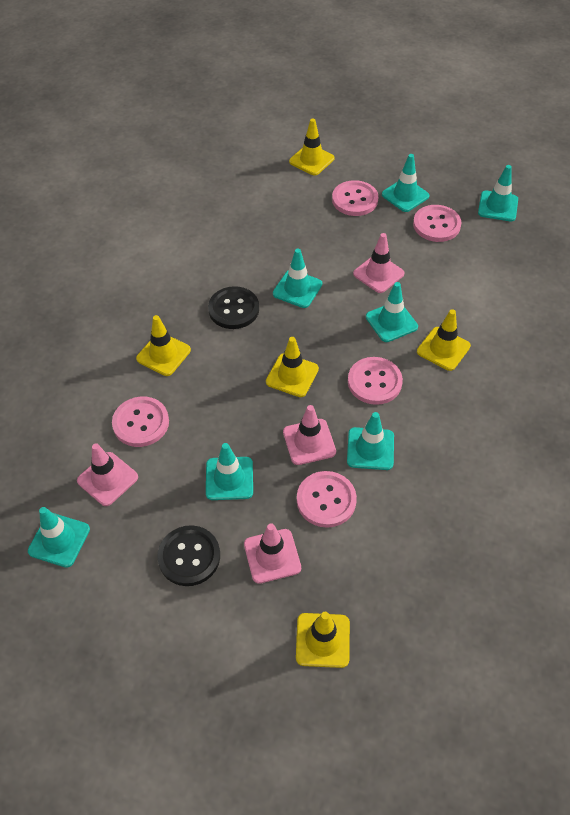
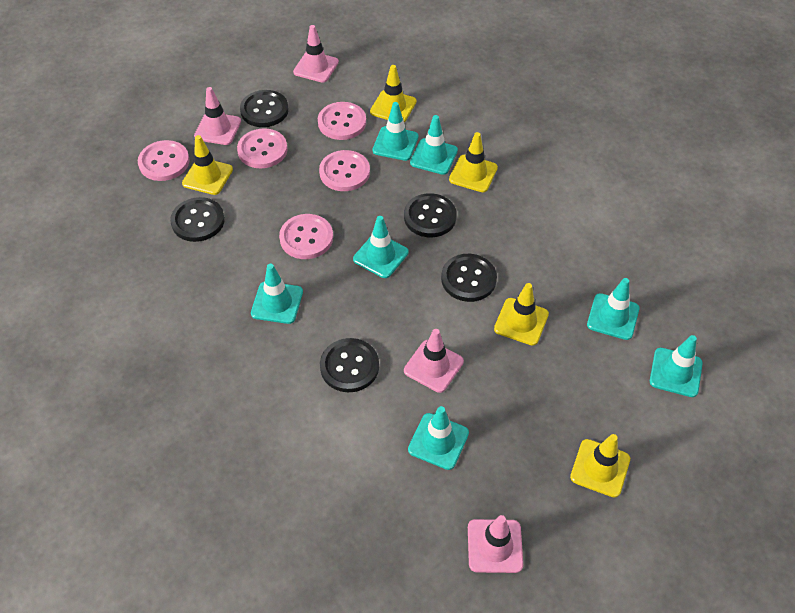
black button: [157,525,220,586] [208,286,259,329] = 2 -> [170,197,225,242] [240,90,289,127] [320,338,379,392] [404,193,457,237] [441,254,497,302] = 5

